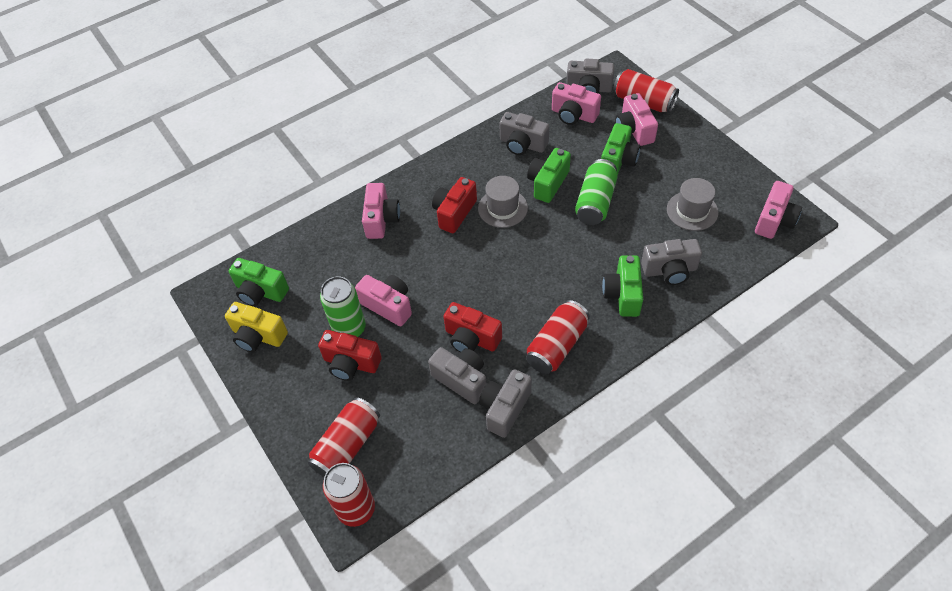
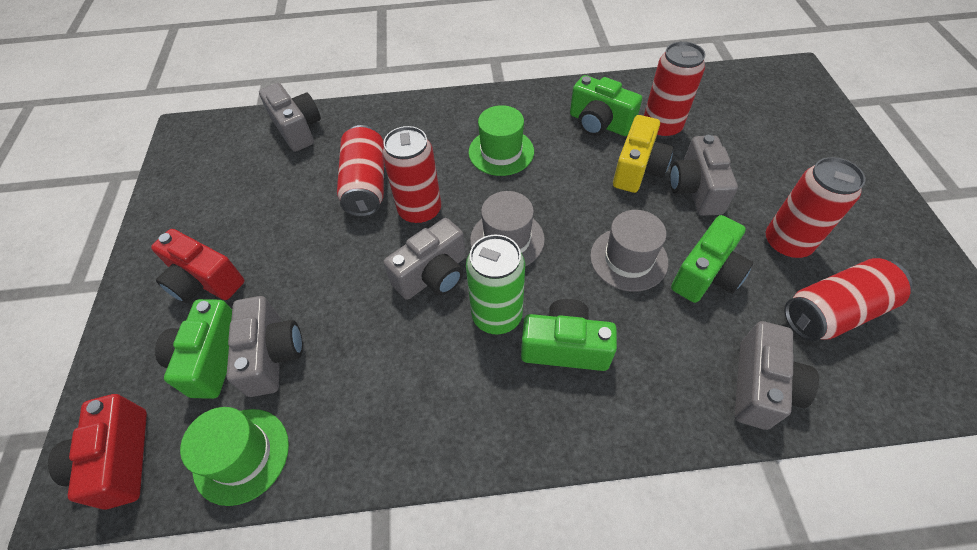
green can: [320,277,366,337] [575,159,618,225] = 2 -> [466,235,525,334] = 1
green hat: none = 0 -> [180,407,289,506] [469,105,534,176] = 2
pink camera: [355,275,412,326] [362,183,400,239] [552,82,601,125] [615,93,658,146] [755,181,802,239] = 5 -> none = 0
red camera: [318,330,382,381] [432,177,477,233] [443,302,502,353] = 3 -> [48,394,147,510] [151,229,245,303] = 2
red can: [308,397,380,477] [323,463,375,527] [526,300,590,374] [613,69,679,113] = 4 -> [337,125,384,217] [382,126,441,225] [644,41,706,139] [766,157,865,259] [784,258,912,341] = 5

